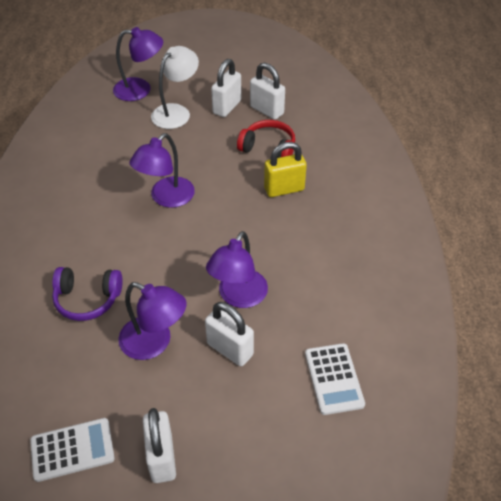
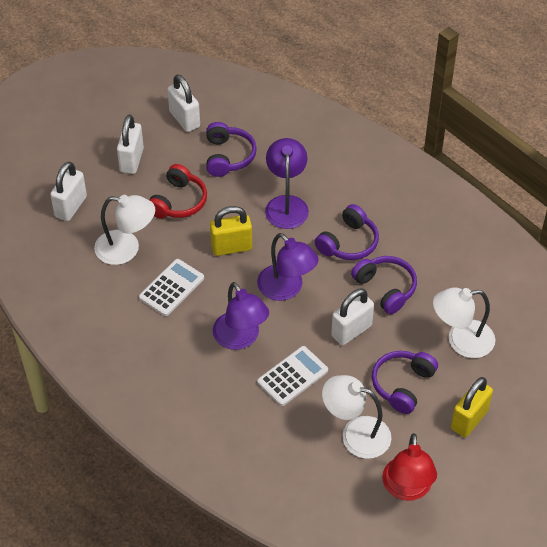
purple headphones: [52,267,123,321] = 1 -> [206,122,257,177] [315,204,379,260] [351,256,417,314] [372,351,438,414] = 4
purple lamp: [113,27,163,101] [119,282,187,360] [129,133,195,208] [206,231,268,308] = 4 -> [213,282,269,350] [257,233,319,301] [265,138,309,229] = 3
red lamp: none = 0 -> [382,433,437,501] = 1
white lamp: [151,46,199,129] = 1 -> [94,195,155,265] [322,375,392,459] [433,288,495,358] = 3
yellow padlock: [264,142,307,197] = 1 -> [210,206,252,256] [451,377,493,437] = 2

